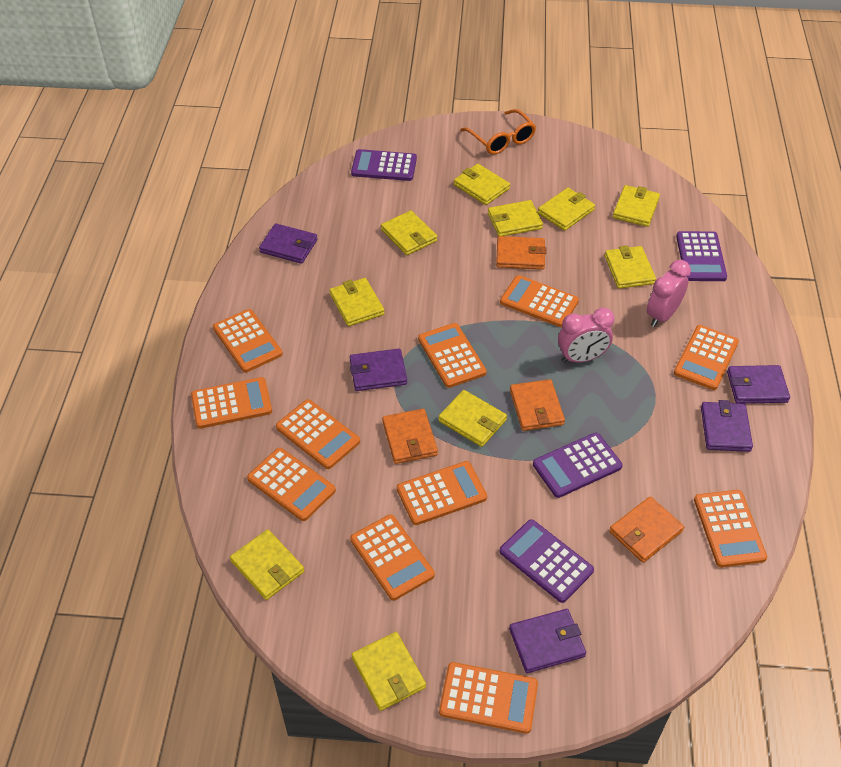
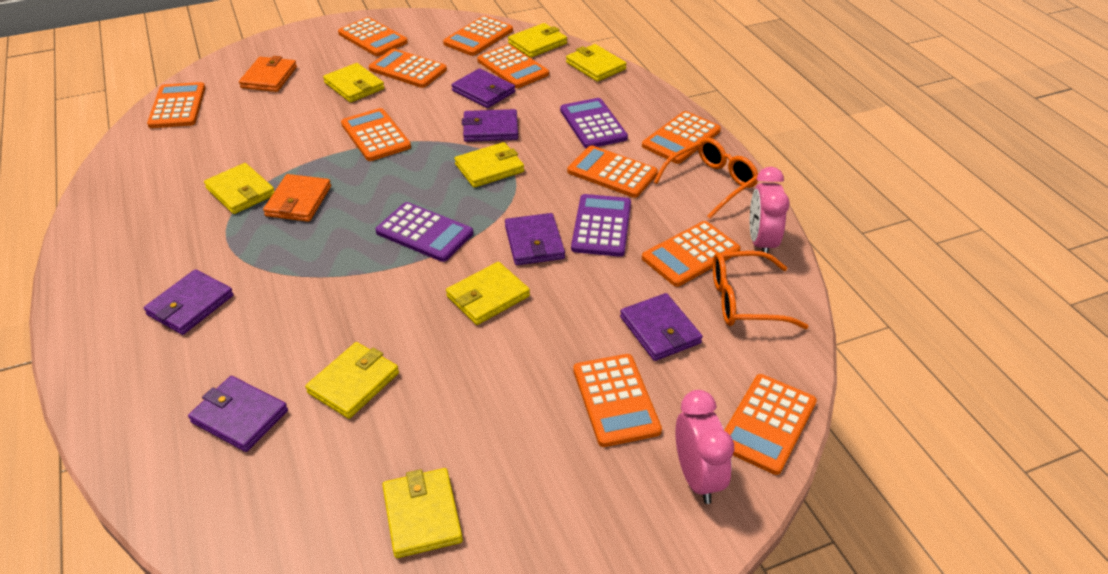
orange glasses: [460,109,536,155] = 1 -> [654,138,758,219] [713,251,809,329] = 2
orange wallet: [382,409,438,464] [496,236,547,270] [510,379,565,431] [609,496,684,563] = 4 -> [239,56,297,92] [263,174,331,222] = 2
purple calculator: [351,149,417,181] [499,519,594,603] [533,433,623,498] [676,231,727,281] = 4 -> [375,202,473,262] [560,98,628,148] [571,194,631,257] = 3
purple wallet: [259,223,318,264] [350,349,407,391] [509,609,586,673] [701,400,753,452] [727,365,790,404] = 5 -> [144,269,234,335] [188,376,288,452] [451,68,515,108] [462,109,518,142] [505,213,565,265] [620,293,703,361] = 6
yellow wallet: [230,529,304,600] [330,278,385,326] [351,632,426,711] [381,210,437,255] [438,390,507,447] [454,164,510,205] [488,200,543,236] [538,188,595,231] [605,245,656,289] [613,185,660,227] = 10 -> [204,163,274,214] [305,342,399,419] [323,63,384,103] [382,468,463,558] [446,262,530,325] [454,142,524,188] [508,23,567,58] [566,44,627,82] = 8

